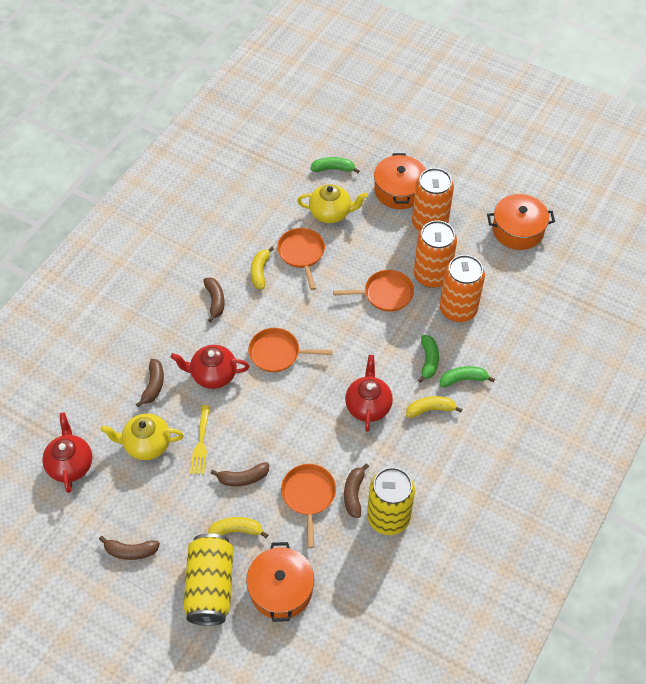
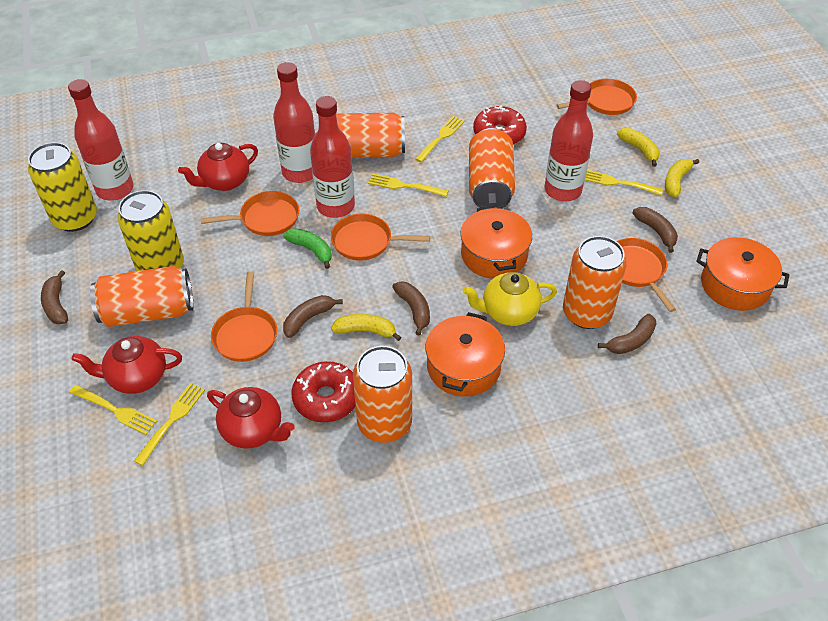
green banana: [310,157,360,173] [418,335,439,383] [440,366,495,387] = 3 -> [283,228,332,269] = 1
orange can: [412,168,454,231] [413,220,457,288] [439,255,485,322] = 3 -> [90,266,194,327] [336,113,405,158] [353,346,412,443] [469,128,515,209] [563,236,627,329] = 5
orange pan: [248,328,332,372] [277,228,325,290] [281,464,336,548] [333,270,414,312] = 4 -> [201,191,299,236] [211,272,277,362] [331,214,430,261] [556,79,637,115] [617,238,676,312] = 5
red bottle: none = 0 -> [68,79,134,200] [273,62,315,183] [310,96,355,218] [545,80,593,202] = 4
red donut: none = 0 -> [291,361,356,422] [473,106,527,145] = 2
yellow fork: [190,405,210,475] = 1 -> [69,385,157,435] [134,383,205,466] [368,173,449,197] [415,116,465,162] [585,170,663,195] = 5
yellow teapot: [100,414,184,460] [297,184,368,223] = 2 -> [463,272,557,326] = 1

